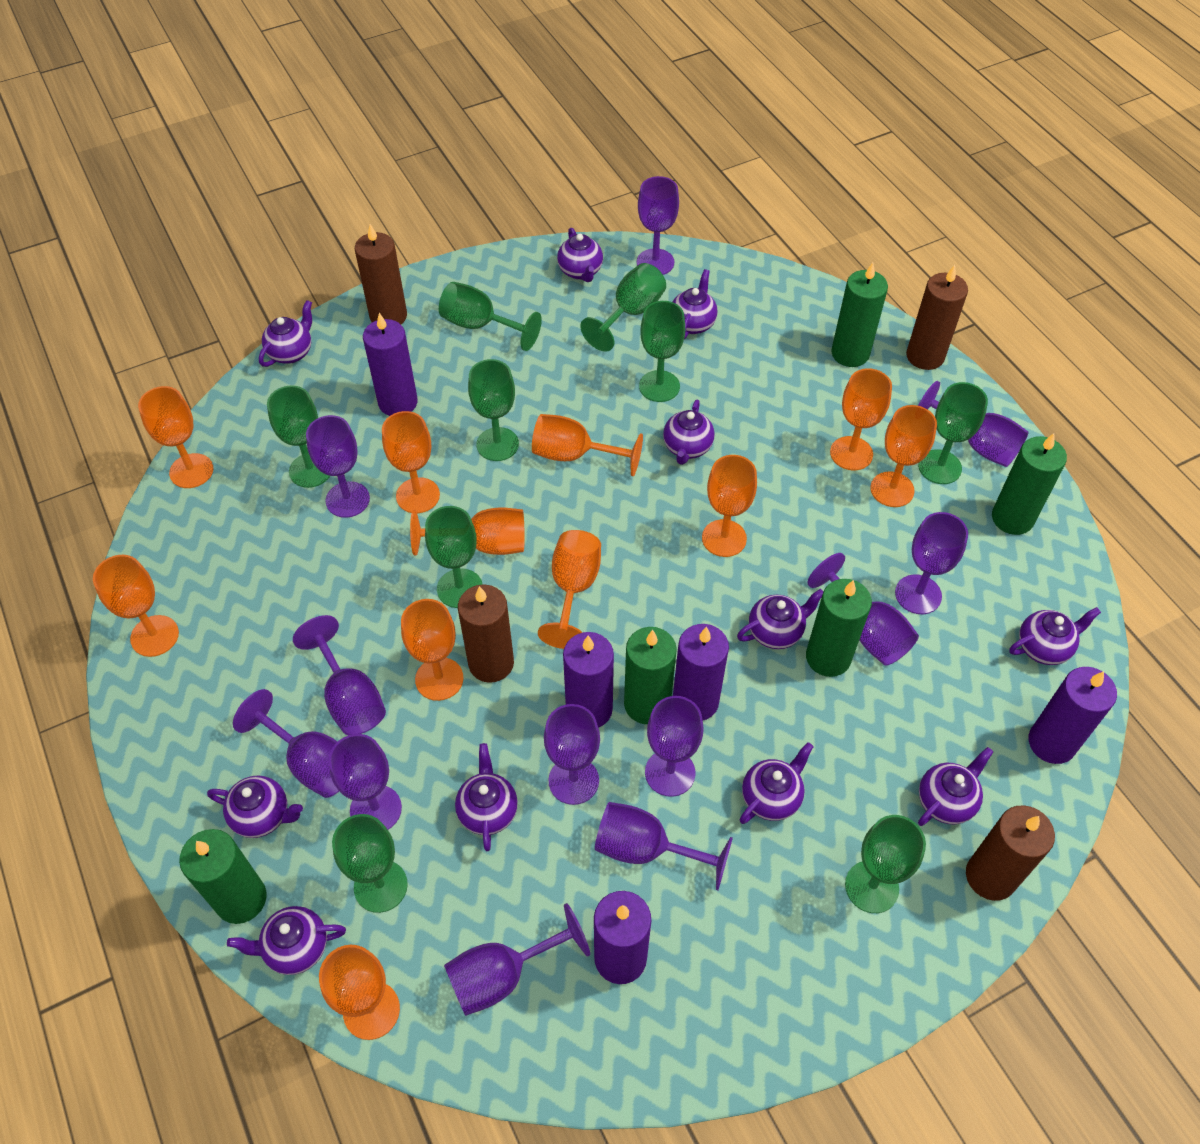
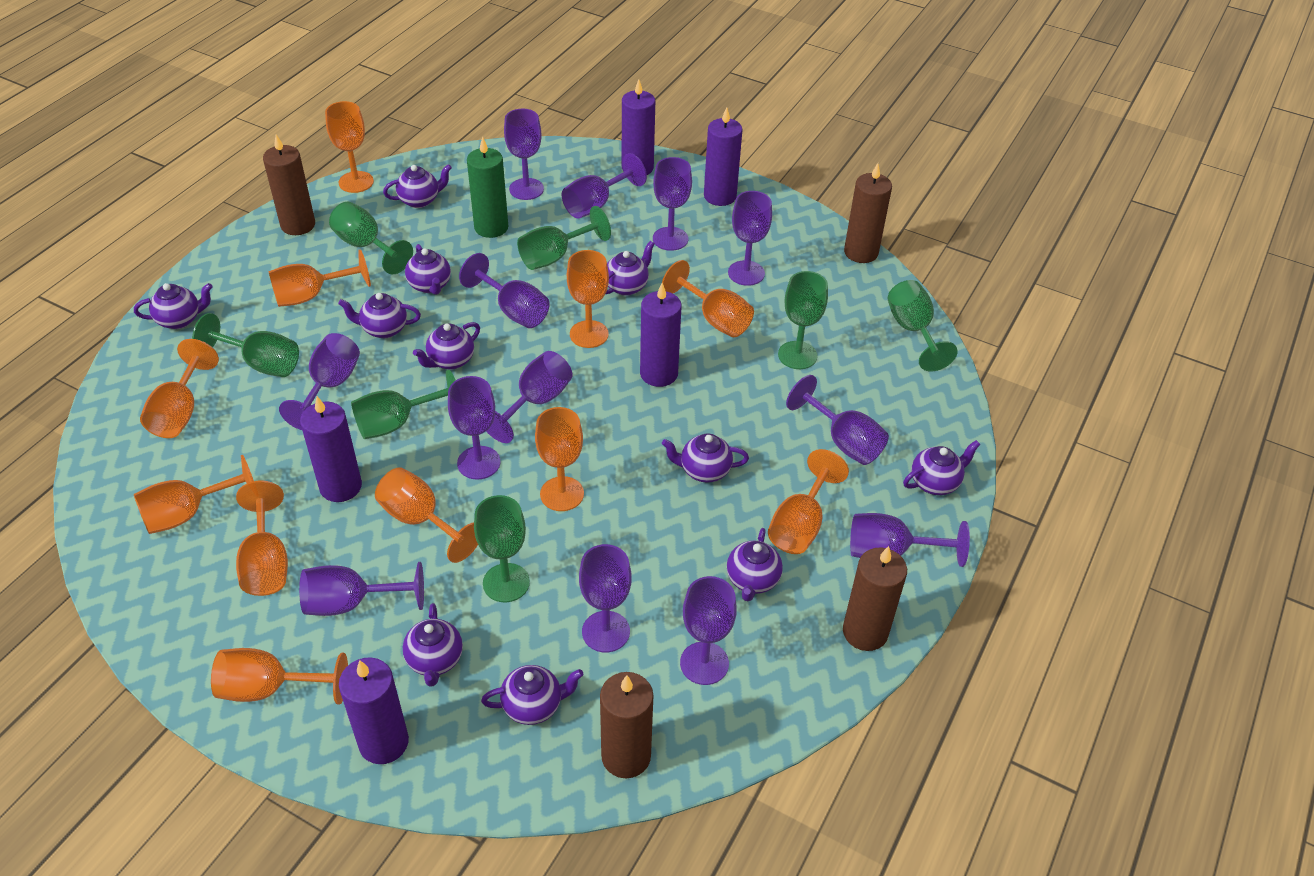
green candle: [179,829,267,924] [624,627,677,724] [806,579,872,677] [831,263,888,367] [992,433,1067,535] = 5 -> [467,137,508,238] = 1
green goblet: [267,385,330,488] [332,814,408,913] [425,506,483,608] [439,282,542,351] [468,359,519,461] [580,263,666,352] [639,301,685,402] [845,815,926,913] [918,382,988,484] = 9 -> [192,313,299,377] [329,202,413,274] [351,370,456,439] [474,495,530,602] [517,206,611,270] [778,271,828,369] [888,280,958,371] = 7
purple goblet: [233,689,339,798] [293,615,386,735] [306,415,370,518] [329,734,402,830] [444,903,590,1016] [544,704,600,805] [595,802,733,890] [637,176,679,275] [645,696,703,797] [808,553,919,666] [895,512,968,614] [918,381,1029,467] = 12 -> [279,333,360,430] [299,562,424,616] [448,376,501,480] [459,253,550,328] [486,351,572,443] [504,109,544,200] [562,153,647,219] [579,544,632,652] [653,157,692,251] [680,576,737,685] [728,191,772,286] [786,375,889,465] [850,513,970,567] = 13

